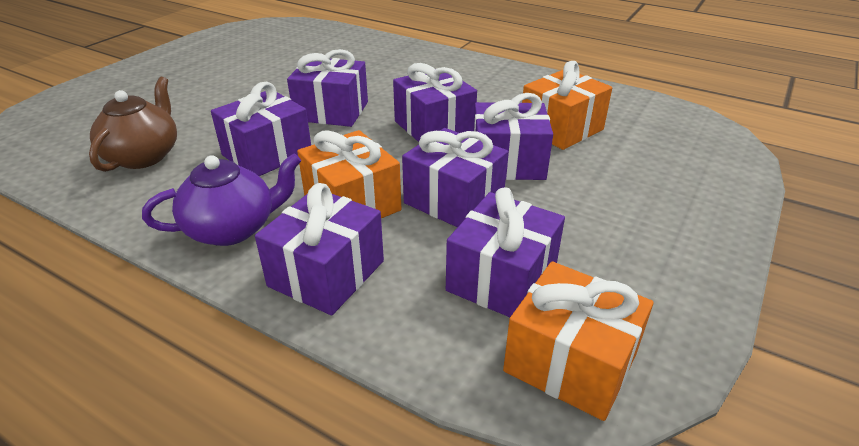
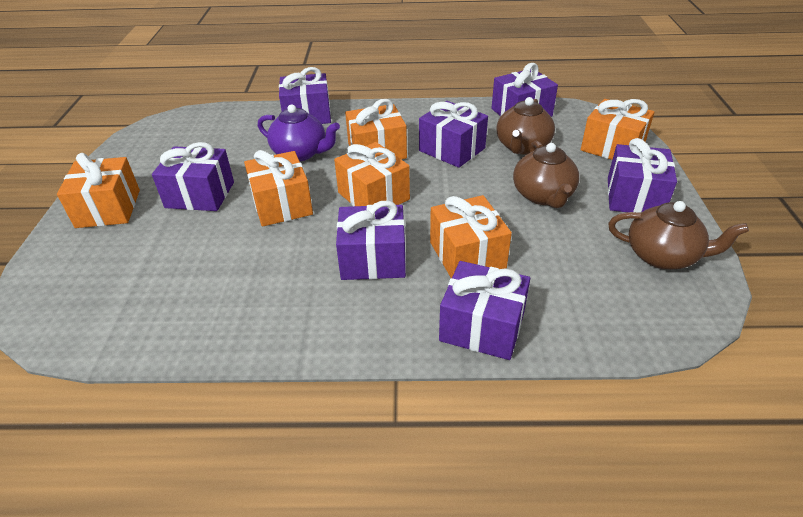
brown teapot: [89,76,177,172] = 1 -> [496,97,555,155] [513,141,579,208] [608,201,749,269] = 3
orange gift: [297,130,401,218] [503,261,654,421] [522,61,612,150] = 3 -> [57,153,140,228] [244,150,313,227] [334,142,410,206] [345,99,407,159] [430,195,512,278] [581,99,654,160] = 6

